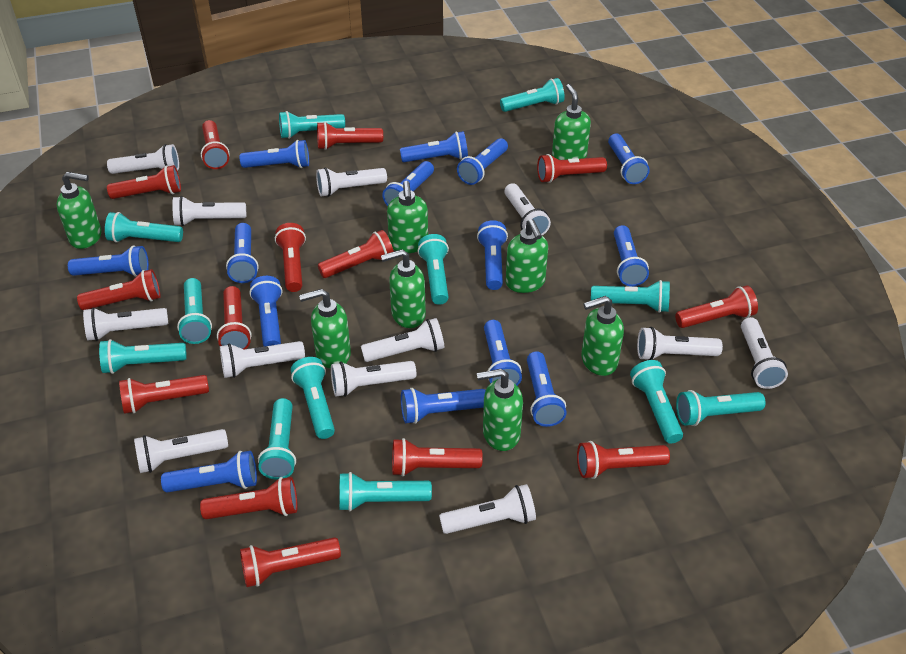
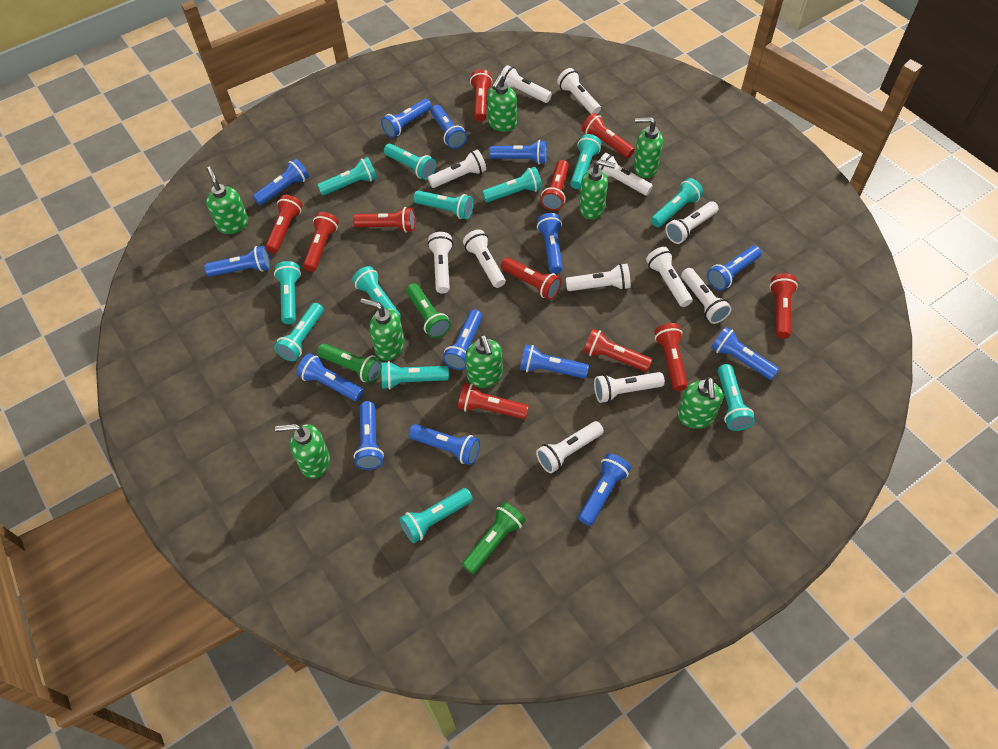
green flashlight: none = 0 -> [317,344,382,383] [406,283,451,338] [462,502,526,574] = 3
red flashlight: [77,269,160,310] [107,165,181,199] [119,375,209,414] [200,477,297,519] [201,120,230,169] [217,286,251,349] [240,537,341,587] [275,223,306,292] [317,122,383,150] [318,230,394,278] [392,438,483,476] [537,154,607,183] [577,441,670,479] [675,285,758,328] = 14 -> [265,195,303,253] [303,212,339,272] [353,207,415,232] [458,383,529,419] [470,69,493,122] [501,258,561,300] [541,160,569,211] [582,113,635,158] [584,329,652,372] [654,323,688,391] [769,273,798,339] = 11

